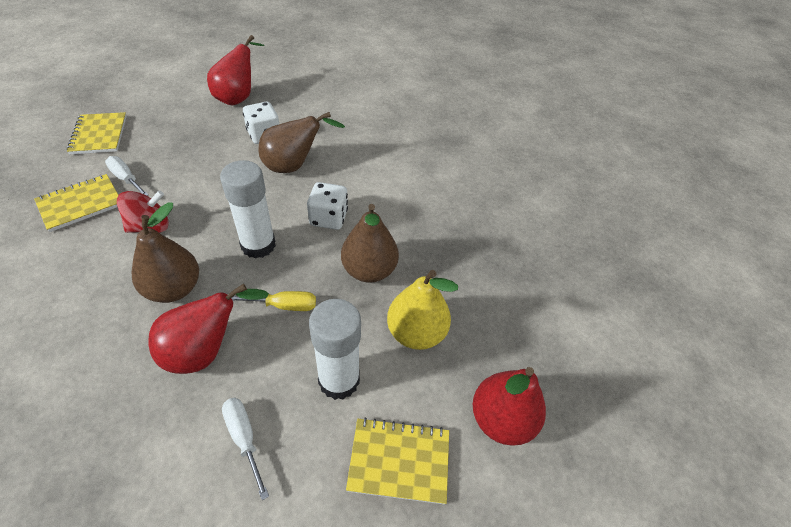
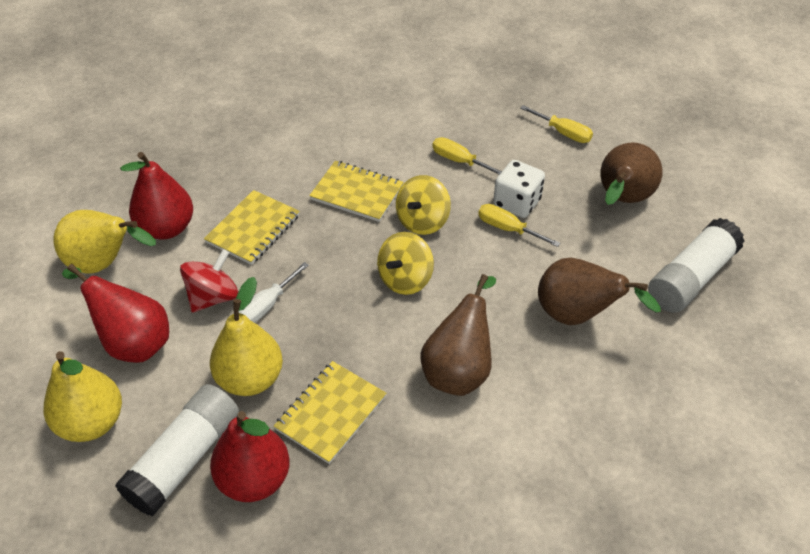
white dice: [243,102,279,144] [307,182,348,230] = 2 -> [493,160,545,218] = 1
white screwdriver: [105,156,149,196] [222,398,269,500] = 2 -> [239,262,309,323] = 1
yellow pear: [387,270,458,350] = 1 -> [44,351,122,442] [53,210,156,273] [210,277,283,396] = 3
yellow screwdriver: [231,291,316,311] = 1 -> [432,137,502,175] [478,204,561,247] [521,105,593,143] = 3
yellow spinning top: none = 0 -> [377,232,434,295] [396,175,451,235] = 2

